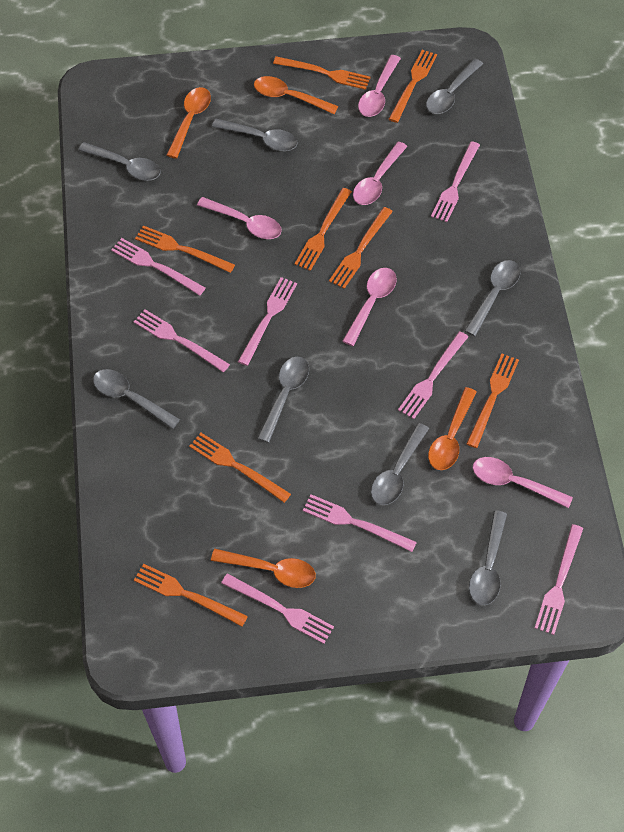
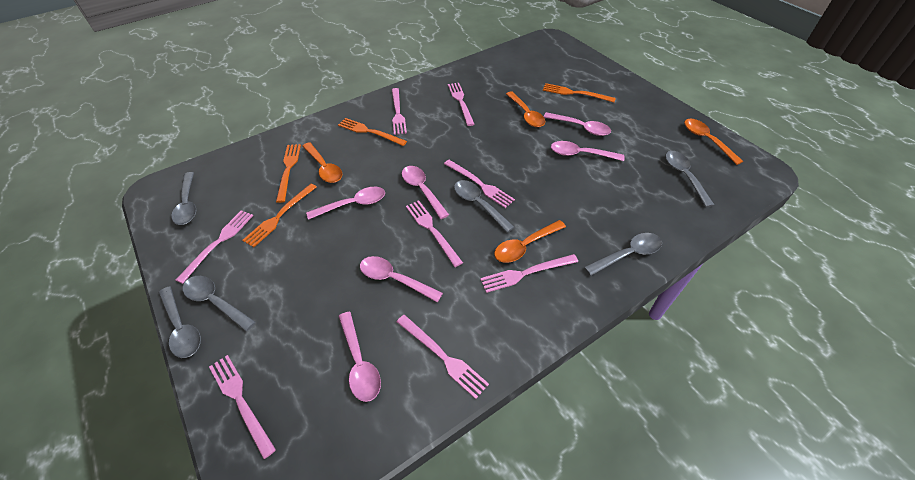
grey spoon: [78,142,161,181] [93,369,180,429] [212,119,298,151] [257,357,309,443] [371,423,429,505] [426,59,483,114] [465,260,521,336] [469,510,507,605] = 8 -> [159,286,201,358] [171,172,196,225] [183,276,256,331] [454,180,514,233] [584,233,662,276] [665,151,714,207] = 6
orange fork: [134,564,248,626] [135,225,235,273] [189,433,291,503] [273,56,371,90] [294,188,352,271] [329,207,393,289] [389,50,437,123] [466,354,519,448] = 8 -> [243,184,316,247] [276,144,301,203] [338,118,407,146] [543,83,616,102] = 4
pink spoon: [197,197,282,239] [342,268,397,346] [353,141,408,205] [358,55,401,117] [473,457,573,508] = 5 -> [306,187,385,220] [338,312,381,402] [360,256,443,302] [402,166,449,219] [543,112,611,136] [551,141,625,161] = 6

